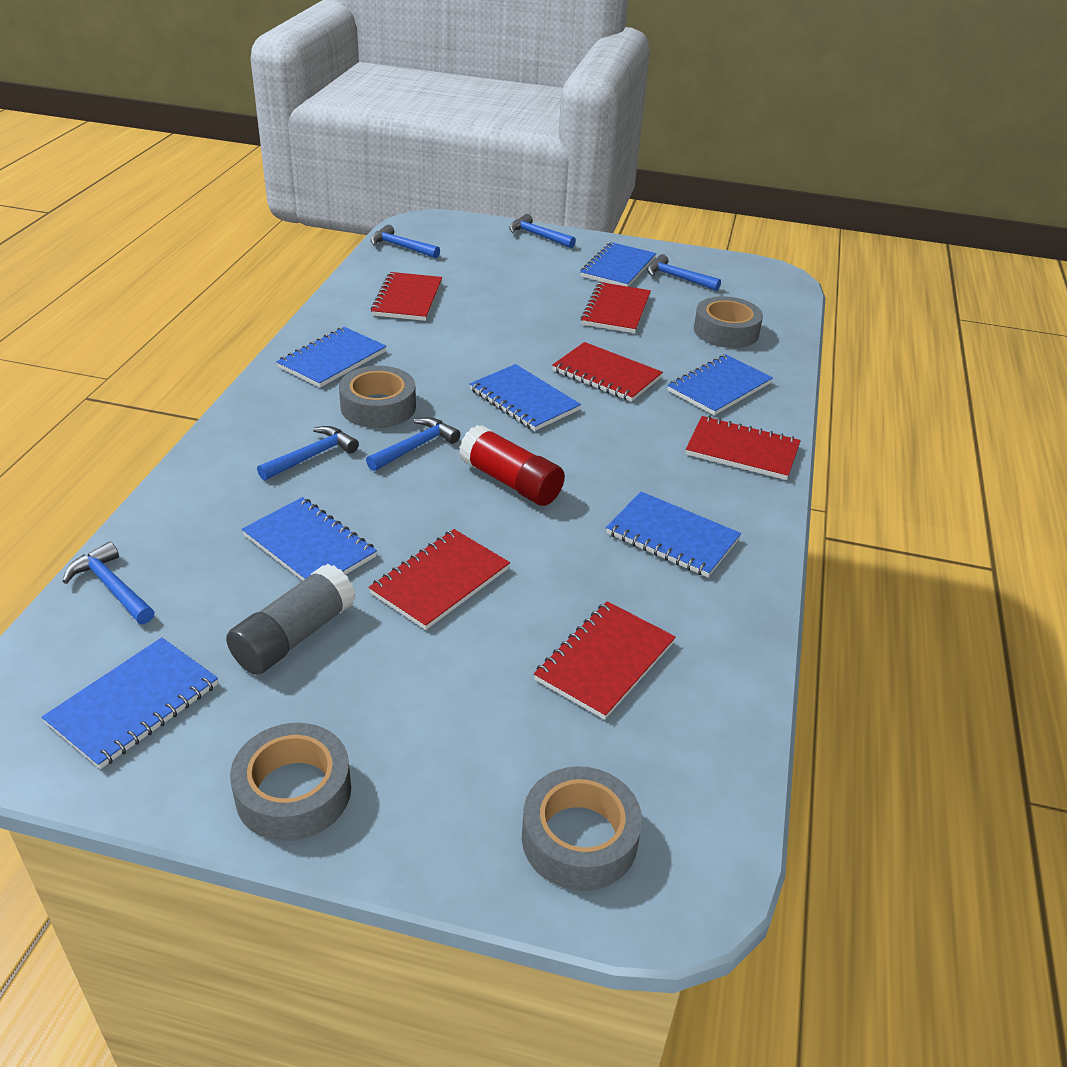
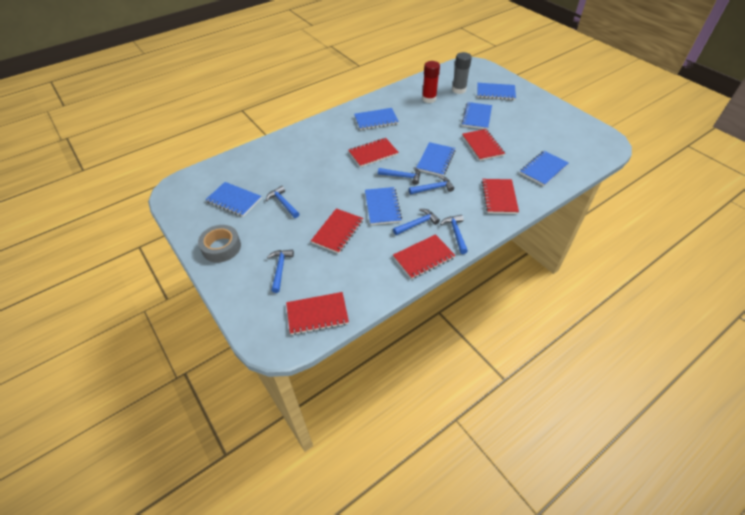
grey tape: [230,723,351,841] [339,366,416,428] [522,766,642,891] [694,296,763,348] = 4 -> [198,225,241,262] = 1

